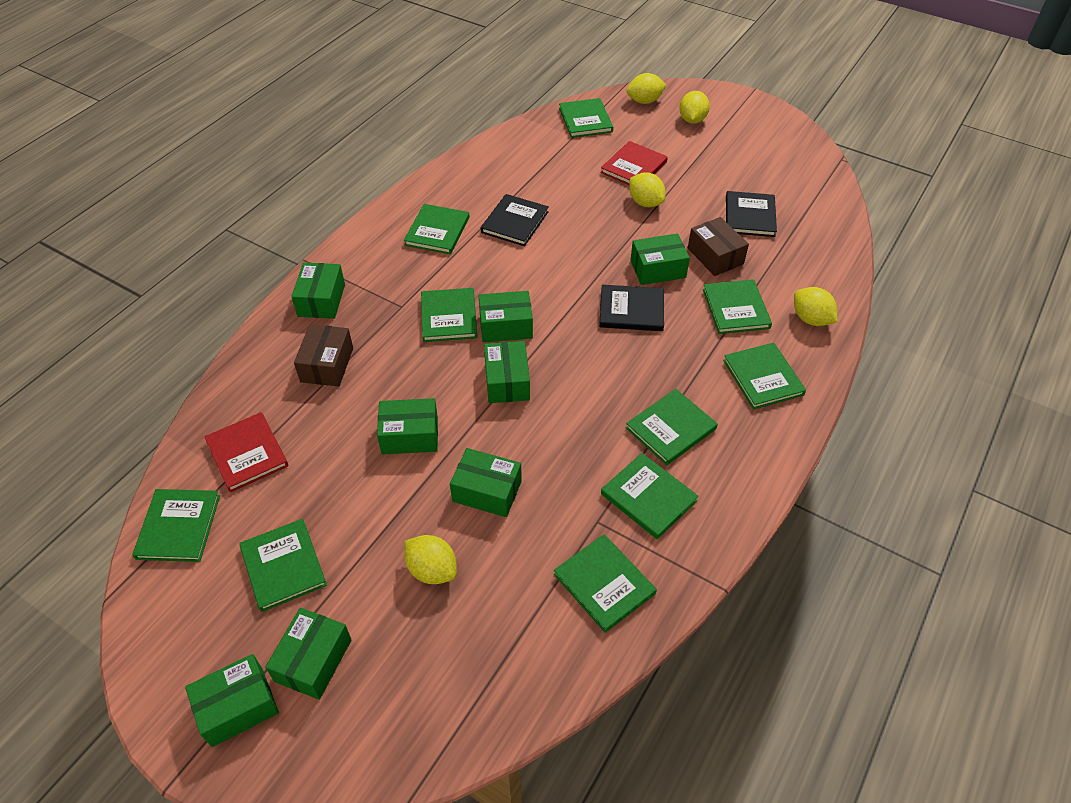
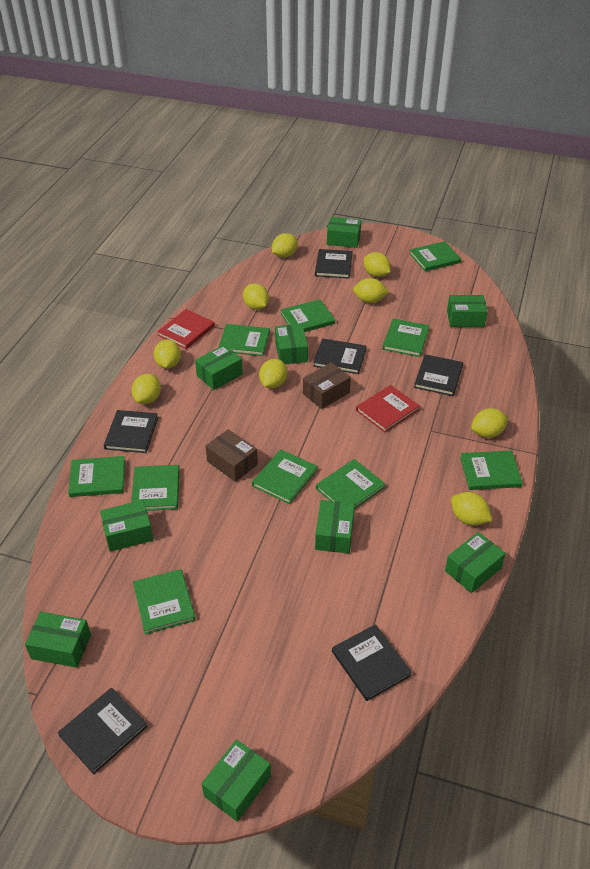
black book: [481,194,549,246] [599,285,664,331] [726,191,777,237] = 3 -> [58,688,148,774] [104,410,158,453] [313,338,366,374] [315,249,353,278] [332,624,412,701] [414,354,463,396] = 6
green box: [185,654,279,747] [265,608,351,700] [291,262,345,319] [377,398,438,454] [450,448,522,517] [478,291,533,342] [484,341,530,403] [630,234,690,285] = 8 -> [25,612,91,668] [100,500,153,552] [195,345,243,390] [201,739,271,822] [275,324,308,364] [315,500,355,554] [327,217,361,248] [445,532,506,593] [447,295,488,327] = 9
yellow lemon: [404,535,457,584] [627,73,667,104] [629,173,666,207] [679,91,710,124] [794,287,838,326] = 5 -> [132,374,161,404] [154,340,181,369] [243,283,269,310] [259,359,287,388] [272,233,298,257] [353,278,389,303] [364,252,390,277] [451,492,492,526] [471,408,509,438] = 9

